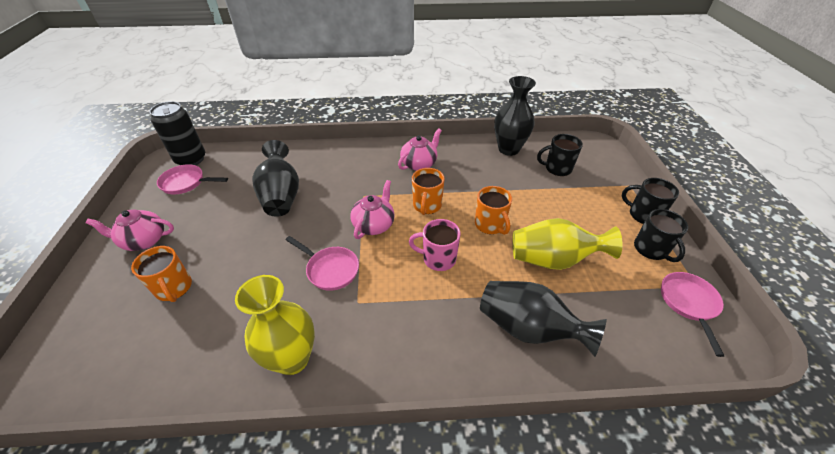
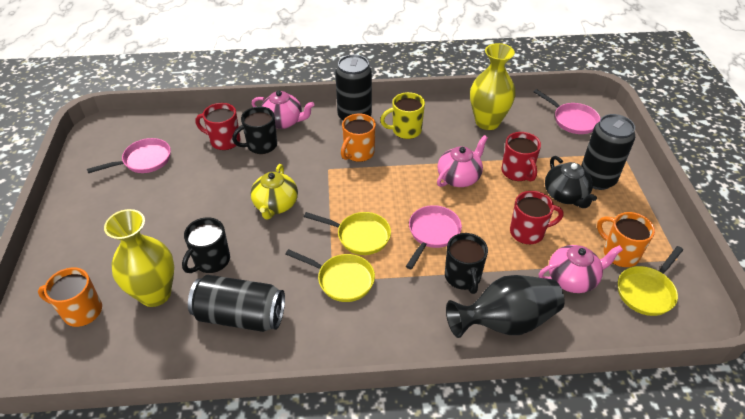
black can: [149,101,205,165] = 1 -> [188,275,285,332] [335,54,372,120] [581,114,635,190] = 3
black teapot: none = 0 -> [545,156,597,208] = 1
black vase: [252,140,299,217] [480,281,607,357] [494,76,536,156] = 3 -> [446,275,565,338] = 1
pink mug: [409,219,460,271] = 1 -> none = 0
red mug: none = 0 -> [195,103,240,150] [501,132,541,182] [510,191,564,244] = 3
yellow mug: none = 0 -> [380,92,425,139] = 1
yellow pan: none = 0 -> [286,249,375,302] [304,212,391,255] [618,246,683,316] = 3
yellow teapot: none = 0 -> [251,164,298,220] = 1

